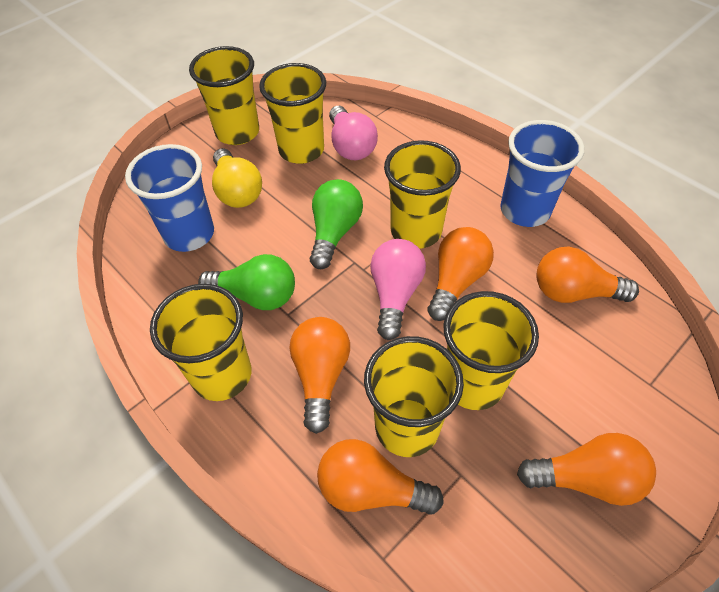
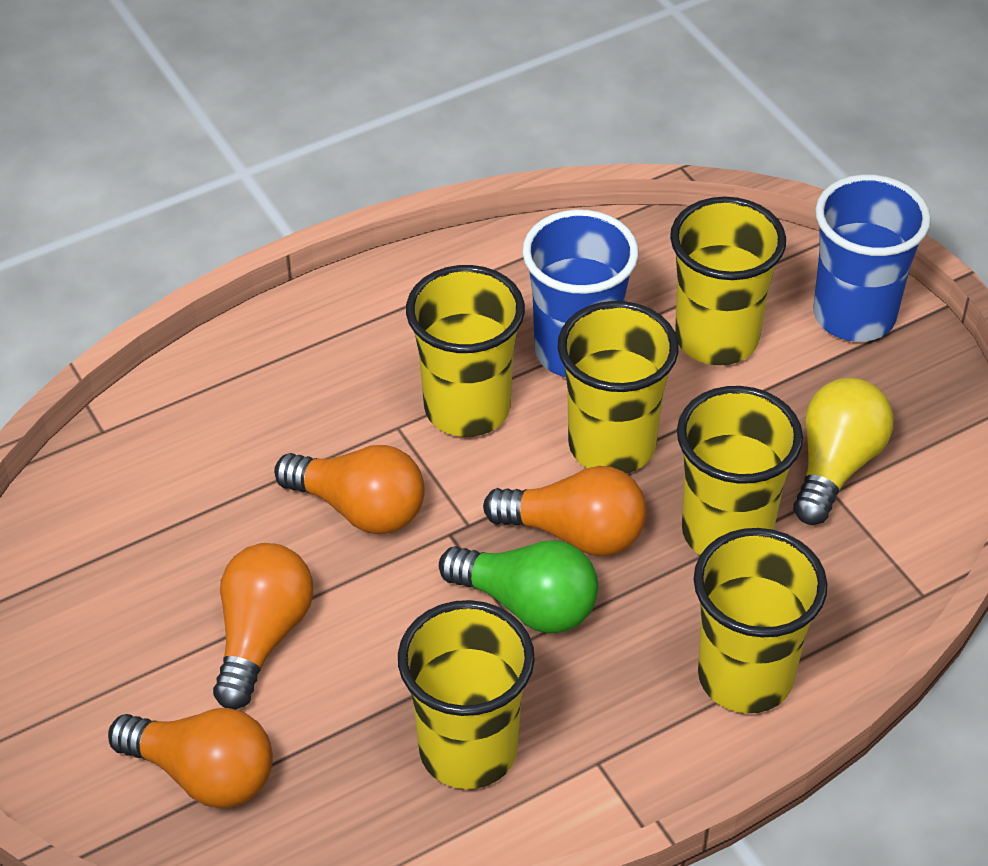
green light bulb: [198,254,295,310] [310,179,363,269] = 2 -> [439,540,598,634] = 1
orange light bulb: [289,317,350,434] [317,439,444,515] [427,227,494,321] [517,433,656,506] [536,246,639,303] = 5 -> [108,708,273,808] [213,543,313,709] [274,445,425,534] [483,466,647,556] = 4
pink light bulb: [329,106,378,160] [370,239,426,340] = 2 -> none = 0

